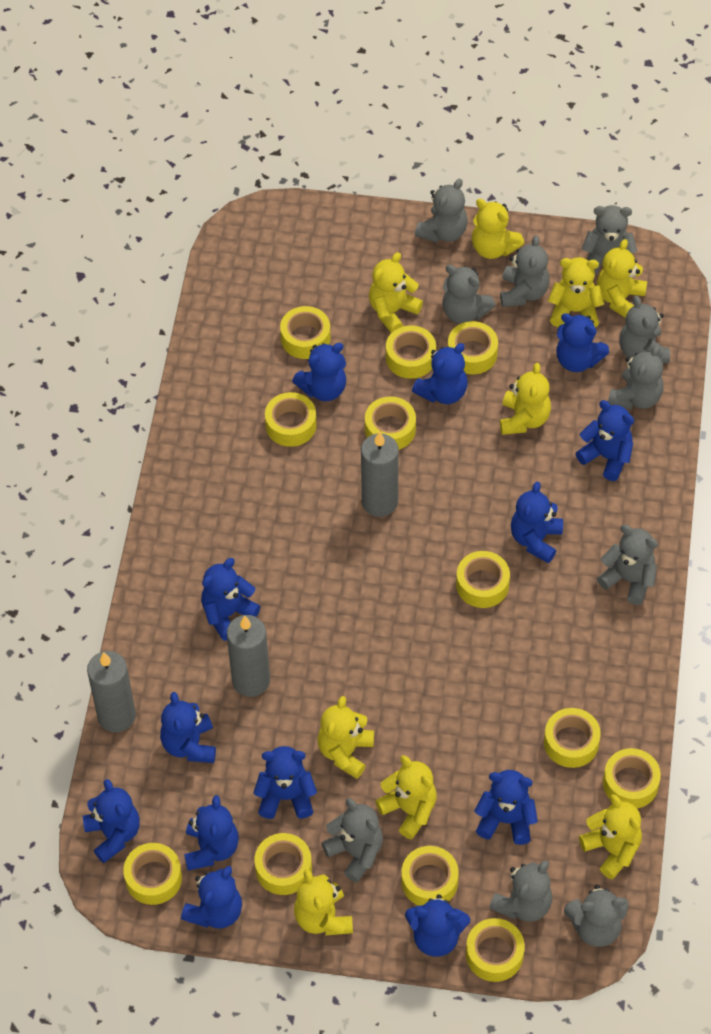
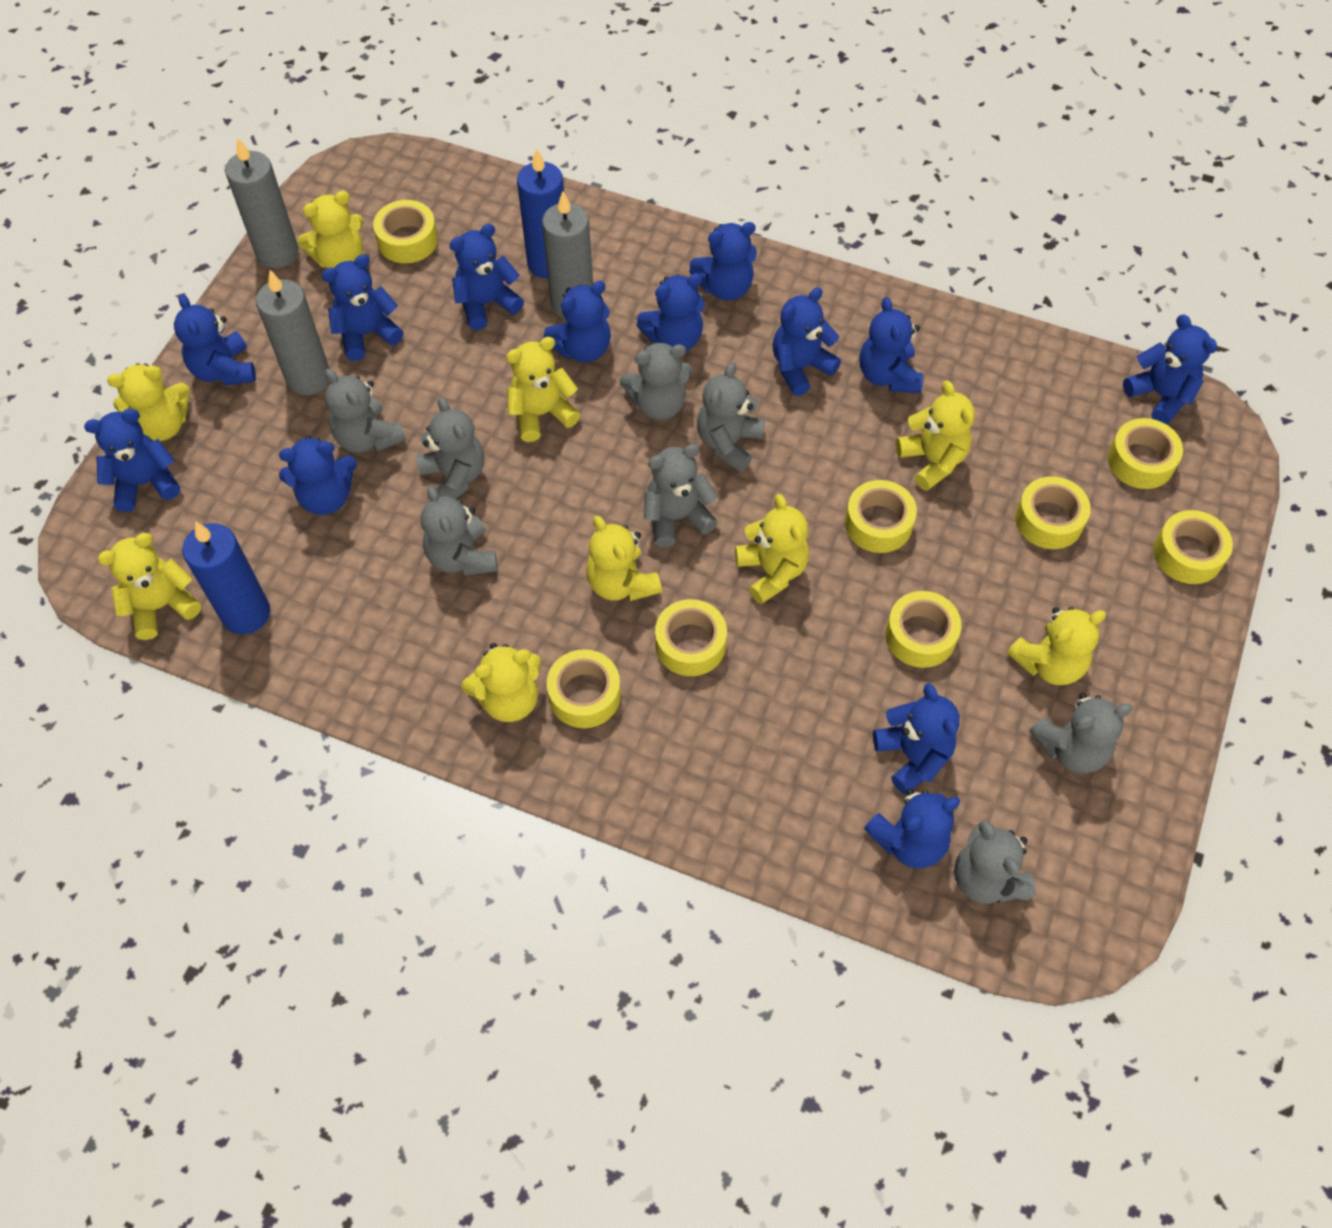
blue candle: none = 0 -> [182,521,270,634] [517,149,564,279] = 2
grey teddy bear: [322,798,383,882] [415,179,468,243] [442,265,496,324] [489,860,553,922] [500,235,550,307] [564,885,629,947] [582,205,637,275] [597,525,658,605] [608,345,664,410] [619,296,670,363] = 10 -> [325,369,406,453] [416,397,484,499] [421,486,498,576] [620,342,692,420] [644,444,718,547] [697,362,765,472] [954,820,1036,904] [1029,693,1133,773] = 8
yellow tape: [123,843,182,905] [255,833,312,895] [265,392,317,447] [280,306,331,359] [365,396,416,450] [386,325,436,379] [401,846,459,906] [448,321,498,374] [456,551,510,608] [466,918,525,982] [544,708,601,768] [603,748,661,809] = 12 -> [373,200,438,263] [546,649,621,728] [655,599,727,676] [845,480,917,553] [885,591,961,668] [1015,476,1091,549] [1108,418,1183,489] [1153,510,1233,584] = 8

